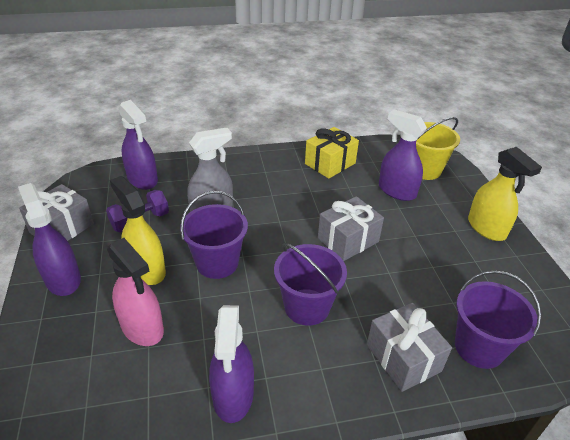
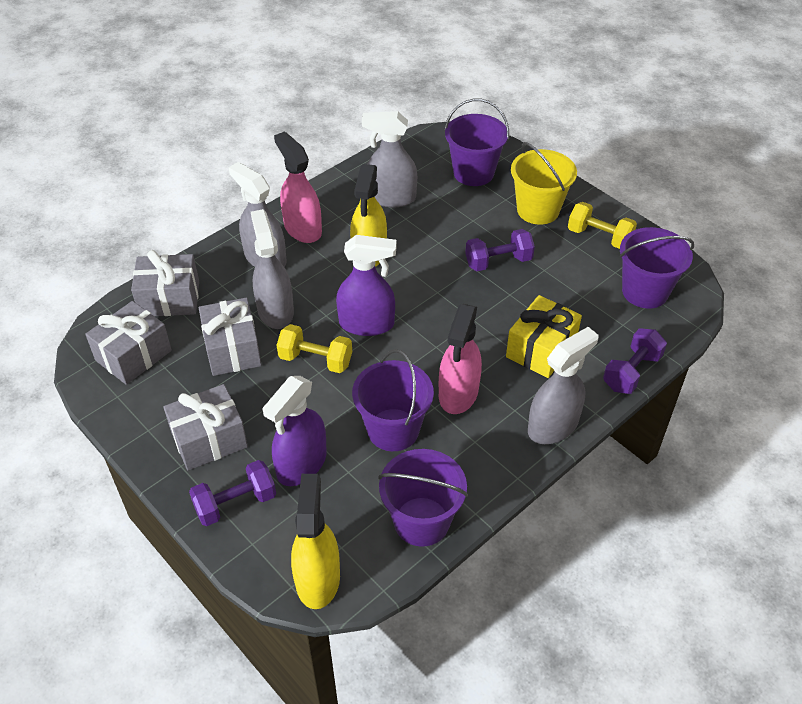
grey gift: [19,184,94,241] [318,196,384,261] [367,303,452,392] = 3 -> [85,301,172,385] [131,250,199,316] [163,384,248,471] [199,298,262,376] = 4
grey spray bottle: [187,128,233,212] = 1 -> [229,162,287,267] [251,209,294,329] [362,111,417,207] [528,327,599,444] = 4
pink spray bottle: [107,238,164,346] = 1 -> [274,132,322,243] [439,304,482,414] = 2
purple bucket: [180,191,248,279] [274,243,347,326] [455,270,542,369] = 3 -> [352,349,434,451] [378,449,468,547] [445,99,509,186] [620,227,694,309] = 4
purple dumbbell: [106,190,169,232] = 1 -> [189,460,276,526] [465,229,535,271] [603,328,667,394] = 3
purple spray bottle: [18,183,81,296] [119,100,158,190] [209,305,254,423] [379,110,427,201] = 4 -> [263,376,327,486] [336,235,397,336] = 2
yellow dumbbell: none = 0 -> [277,324,352,373] [568,202,637,249] = 2

